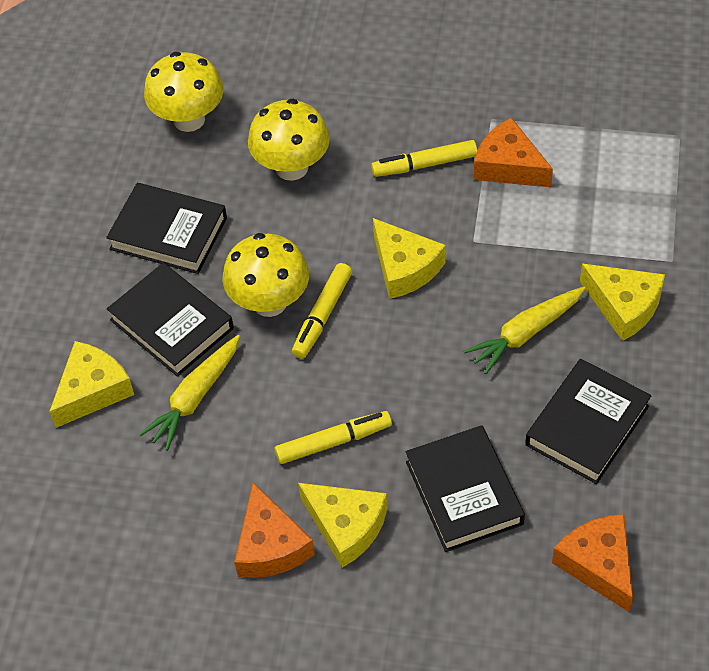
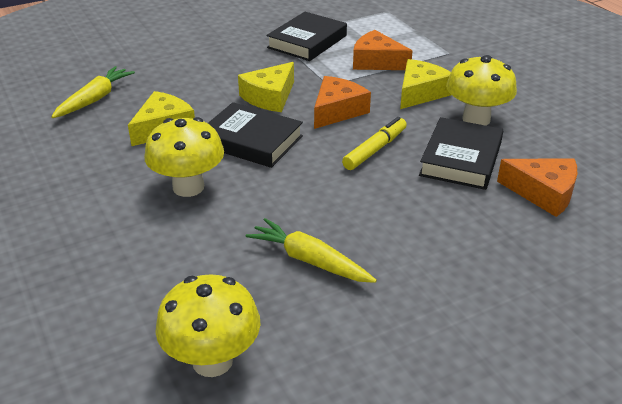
black book: [106,183,227,274] [107,263,234,377] [406,425,525,552] [525,359,651,484] = 4 -> [208,102,303,168] [266,12,347,61] [419,117,503,190] = 3
yellow cheese: [49,341,134,428] [298,483,387,568] [373,218,446,299] [580,263,665,341] = 4 -> [128,91,195,146] [238,62,294,112] [400,59,451,109] = 3
yellow marker: [275,411,392,464] [292,263,352,359] [371,140,477,177] = 3 -> [342,117,407,170] = 1

